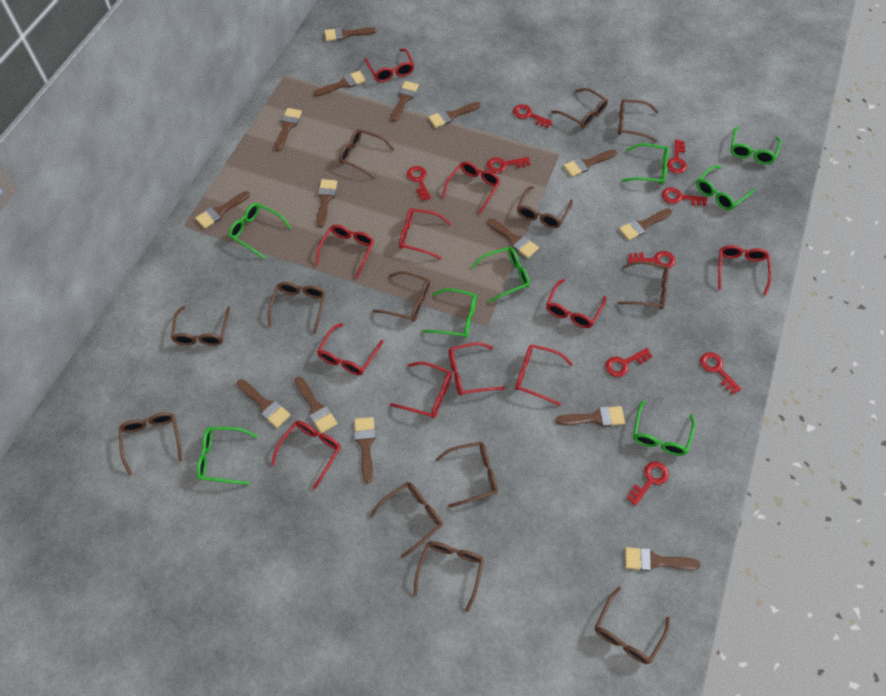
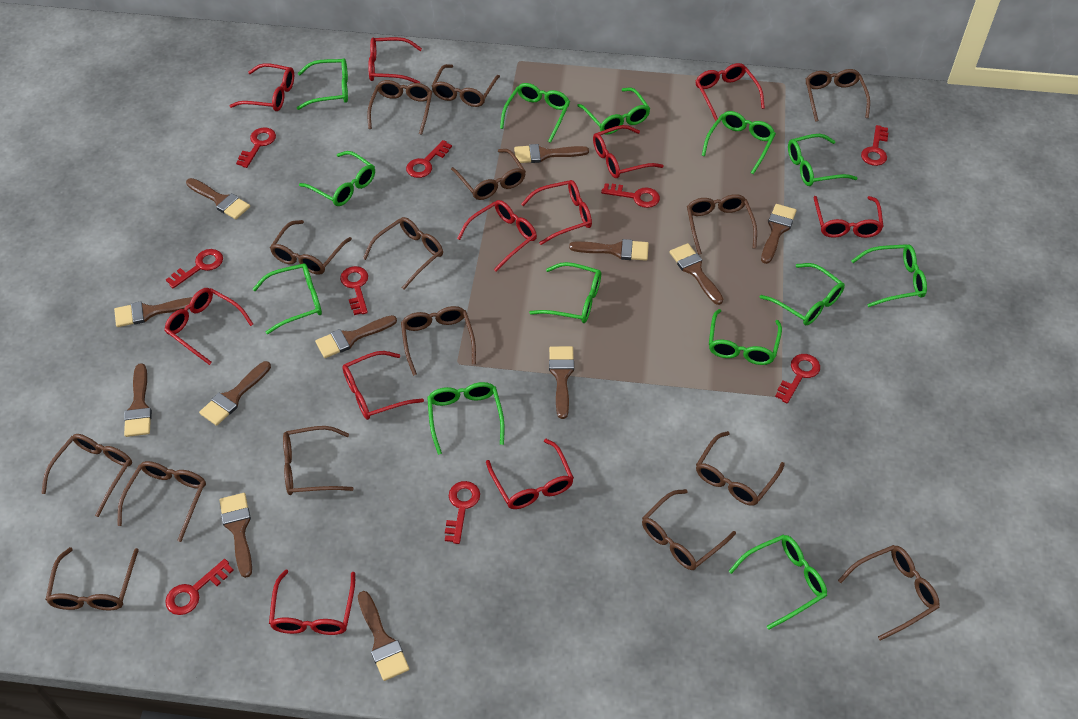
brown brush: [195,191,250,229] [237,379,291,428] [274,108,302,151] [295,377,338,433] [314,71,366,96] [317,179,337,228] [325,27,377,41] [354,417,376,484] [391,81,419,122] [428,102,480,128] [488,218,539,258] [556,406,625,427] [563,149,617,177] [619,208,672,241] [625,547,700,571] = 15 -> [114,297,192,327] [124,363,152,437] [186,178,250,219] [199,361,271,426] [219,493,252,578] [315,315,397,358] [358,591,409,681] [514,144,589,163] [549,346,574,419] [569,239,649,261] [669,243,723,305] [761,204,797,264] = 12
brown glasses: [119,412,182,475] [171,306,230,346] [268,282,326,334] [339,129,395,179] [370,482,443,559] [373,271,430,322] [414,541,484,612] [435,442,498,508] [517,186,573,228] [551,88,608,129] [595,586,670,664] [617,261,669,309] [618,99,659,142] = 13 -> [41,434,132,517] [45,547,139,610] [117,461,206,542] [270,220,352,275] [283,426,353,495] [363,217,443,290] [367,80,432,135] [401,306,476,376] [432,64,500,107] [451,149,526,200] [642,489,736,570] [687,194,757,255] [696,431,785,506] [806,69,870,122] [838,545,940,640] = 15
green glasses: [196,427,258,485] [228,203,291,259] [422,288,477,338] [471,247,530,303] [622,143,669,185] [633,400,695,456] [696,165,755,210] [730,127,781,164] = 8 -> [253,263,322,334] [297,58,348,110] [299,151,375,206] [427,382,505,455] [500,83,570,143] [529,262,601,323] [577,88,650,134] [702,111,776,174] [709,309,782,365] [729,535,827,630] [760,263,845,325] [788,134,858,186] [851,244,927,307] = 13

